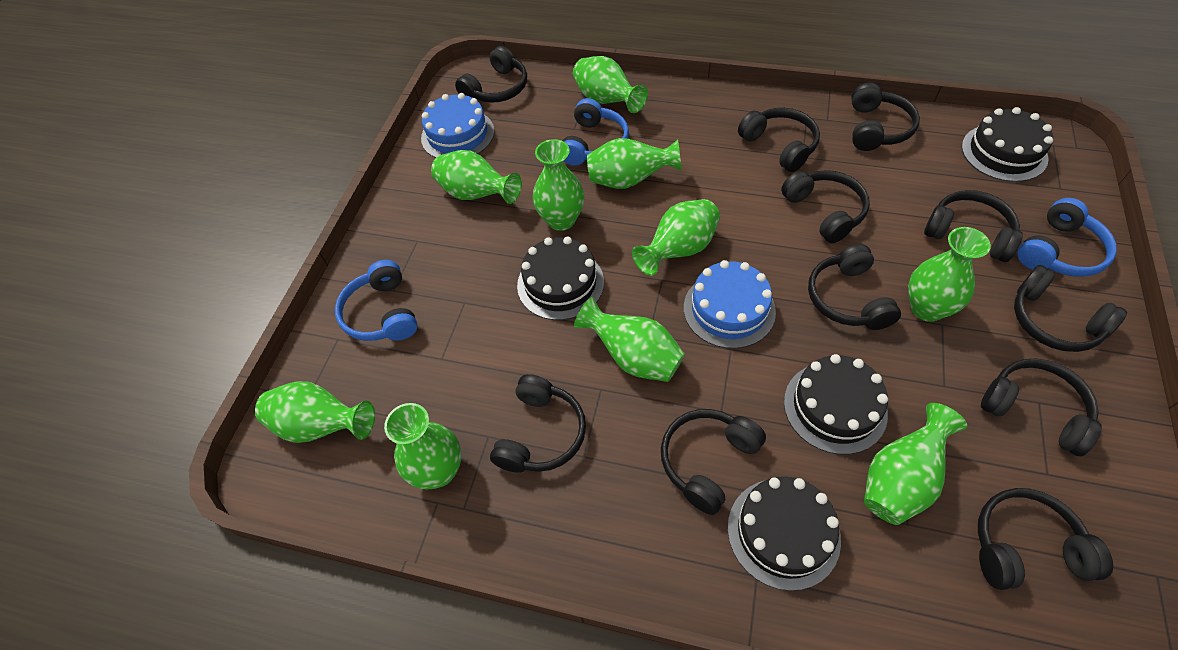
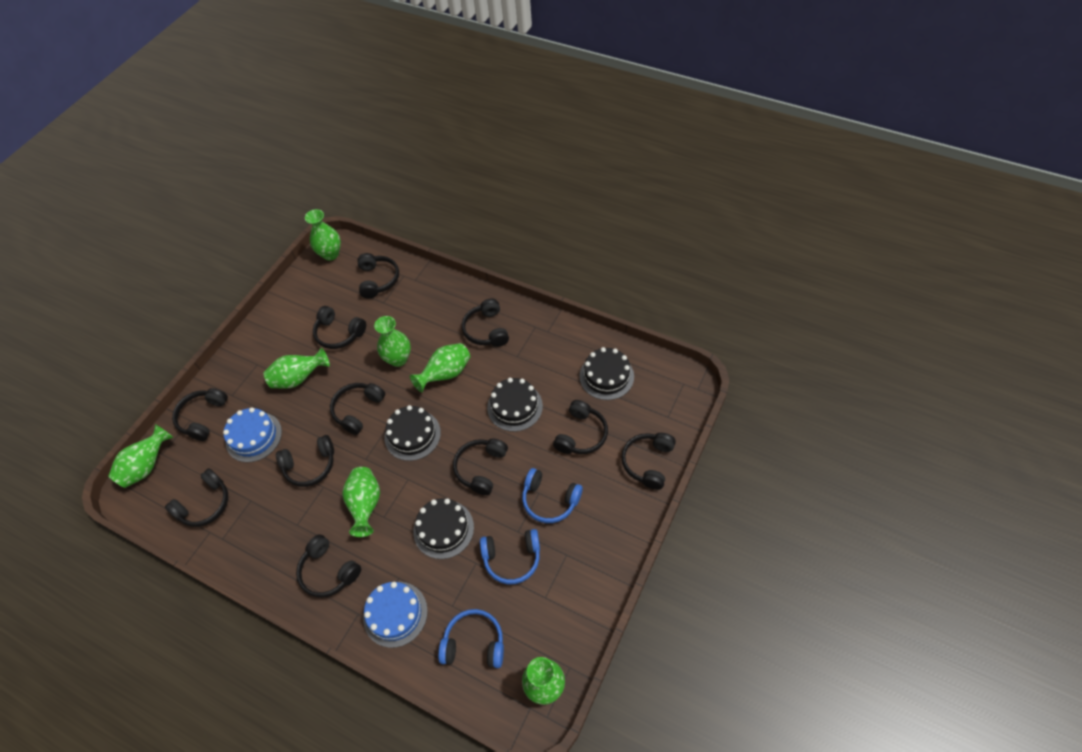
green vase: [255,381,375,443] [384,403,462,489] [431,150,522,204] [533,139,584,231] [573,56,648,113] [574,297,685,382] [587,138,682,189] [632,199,720,276] [864,403,967,525] [908,227,991,322] = 10 -> [108,424,174,488] [264,348,330,389] [305,209,341,260] [342,467,380,537] [374,316,411,367] [410,343,470,392] [522,657,565,705] = 7

